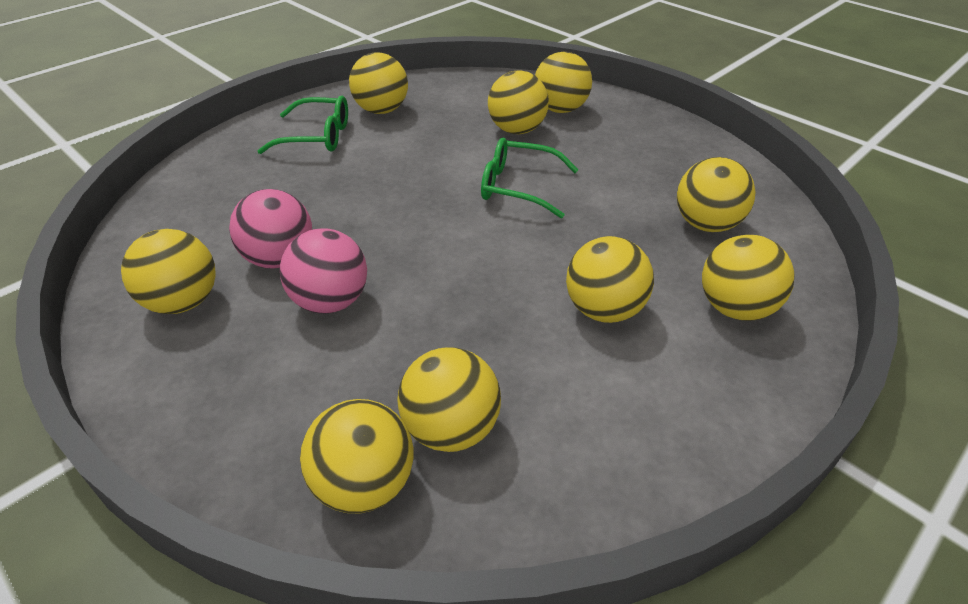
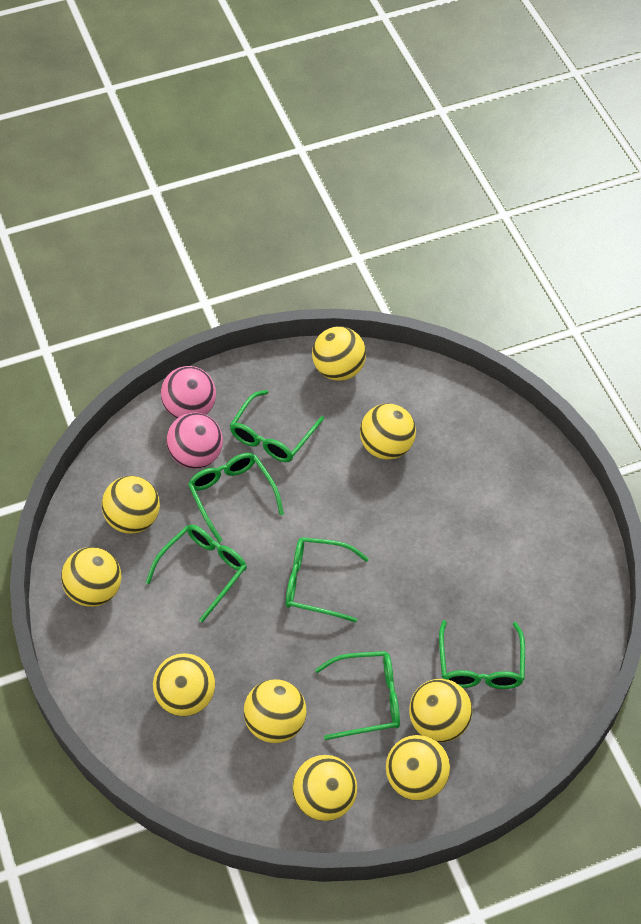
green glasses: [258,96,348,154] [481,137,578,218] = 2 -> [146,525,247,622] [188,453,284,543] [230,390,324,462] [286,537,369,623] [315,651,400,740] [439,620,525,689] = 6

